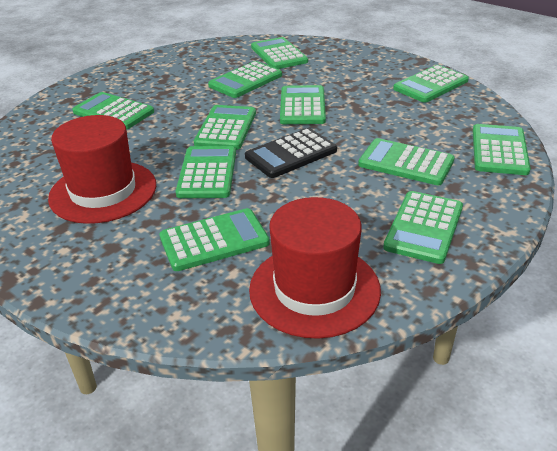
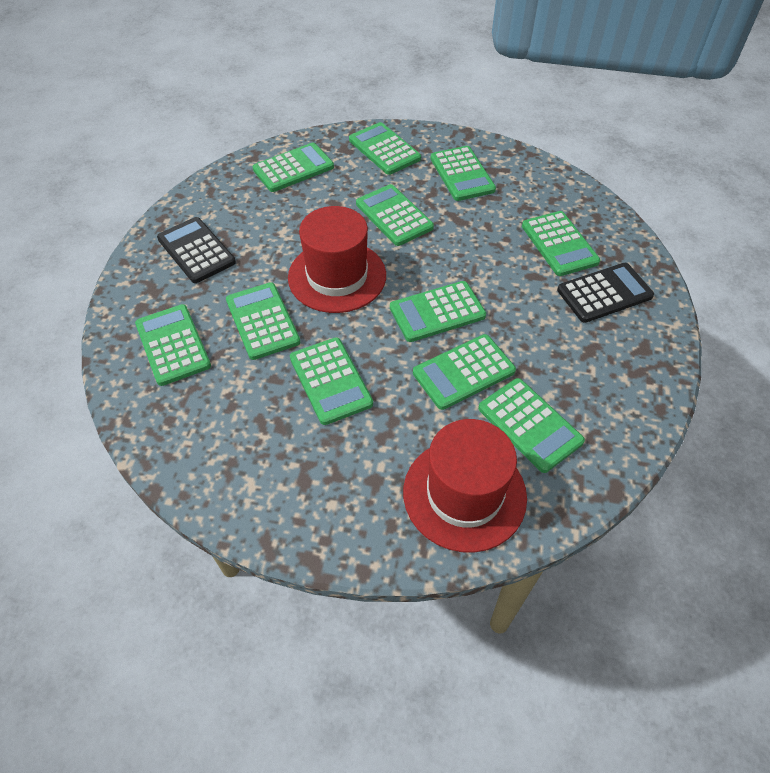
black calculator: [245,128,337,178] = 1 -> [157,217,236,283] [557,263,654,323] = 2

